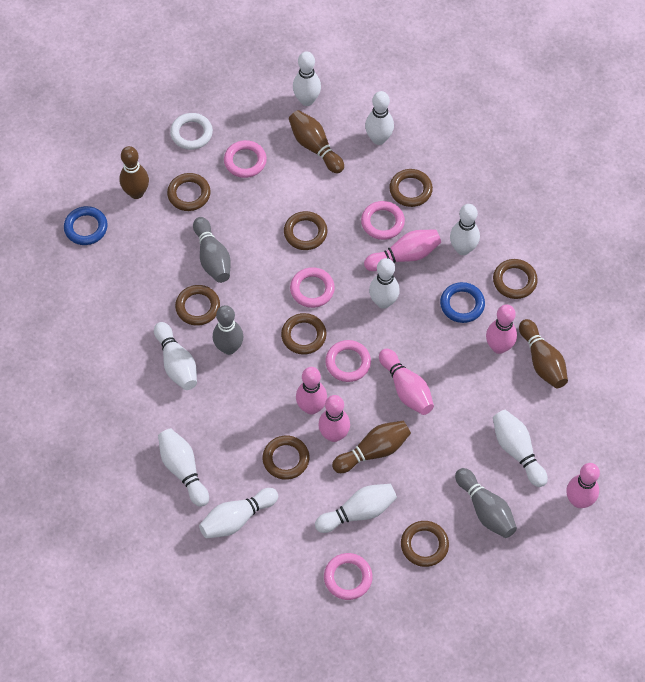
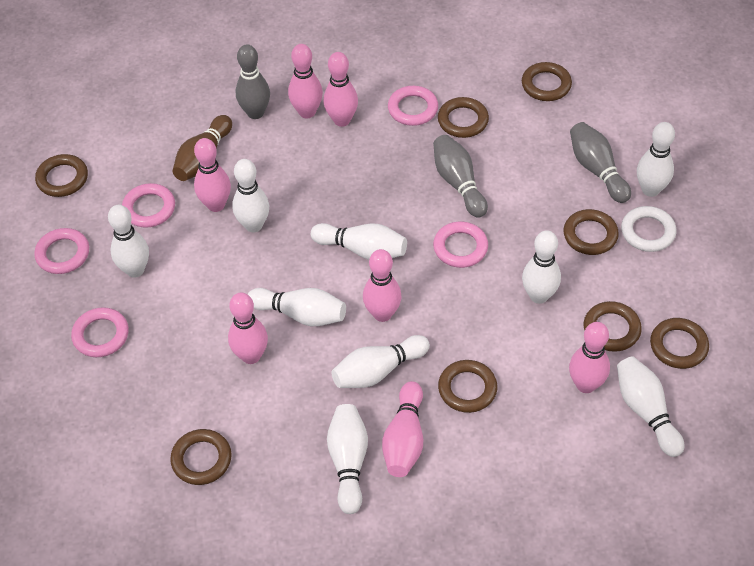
blue ring: [64,206,108,245] [440,282,485,323] = 2 -> none = 0
brown bowling pin: [119,146,149,199] [289,110,344,173] [332,421,411,473] [519,319,568,388] = 4 -> [173,115,232,181] = 1
pink bowling pin: [296,367,327,415] [318,395,350,442] [364,229,441,271] [379,349,434,415] [486,304,517,354] [566,463,600,508] = 6 -> [194,138,231,212] [228,293,268,364] [288,44,323,118] [324,52,358,127] [363,249,402,322] [382,381,423,477] [569,322,610,393] = 7

